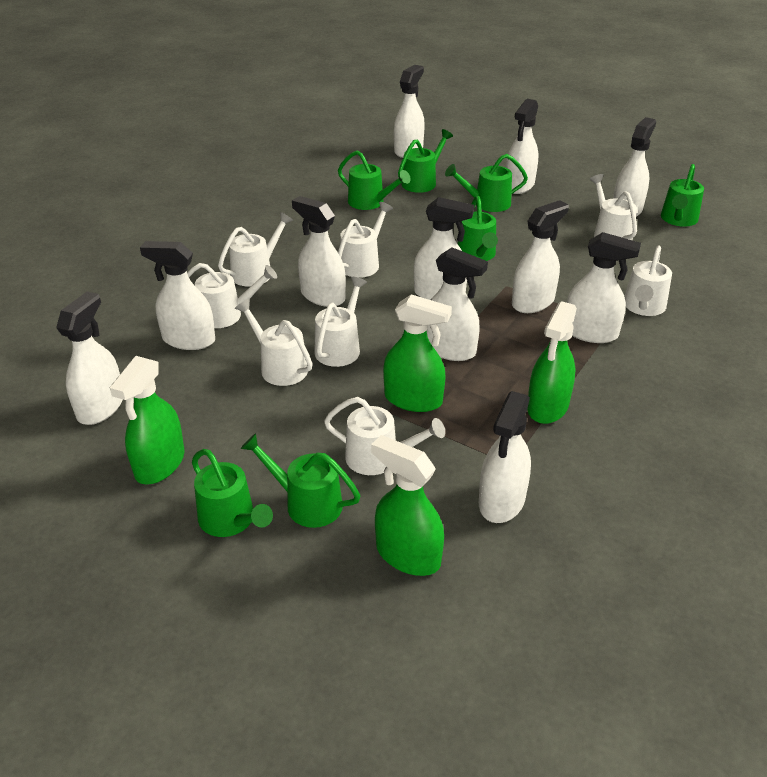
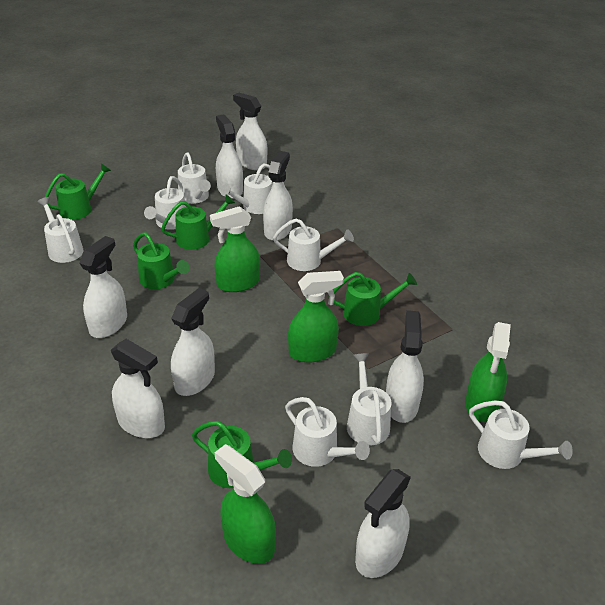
green watering can: [192,449,273,537] [241,433,360,528] [338,150,411,210] [398,129,453,193] [445,154,528,212] [458,196,498,261] [661,164,704,227] = 7 -> [45,163,111,220] [133,232,190,289] [161,194,235,250] [192,421,292,488] [333,272,417,326] = 5
white spray bottle: [56,292,123,425] [140,241,215,350] [292,196,346,307] [394,65,425,158] [414,197,474,300] [427,247,488,361] [479,391,531,523] [506,99,538,194] [512,200,569,313] [567,232,641,343] [613,117,656,217] = 11 -> [80,236,127,338] [111,339,165,438] [171,288,215,396] [216,114,243,199] [233,92,267,170] [263,151,293,241] [355,469,411,578] [386,310,424,423] = 8

